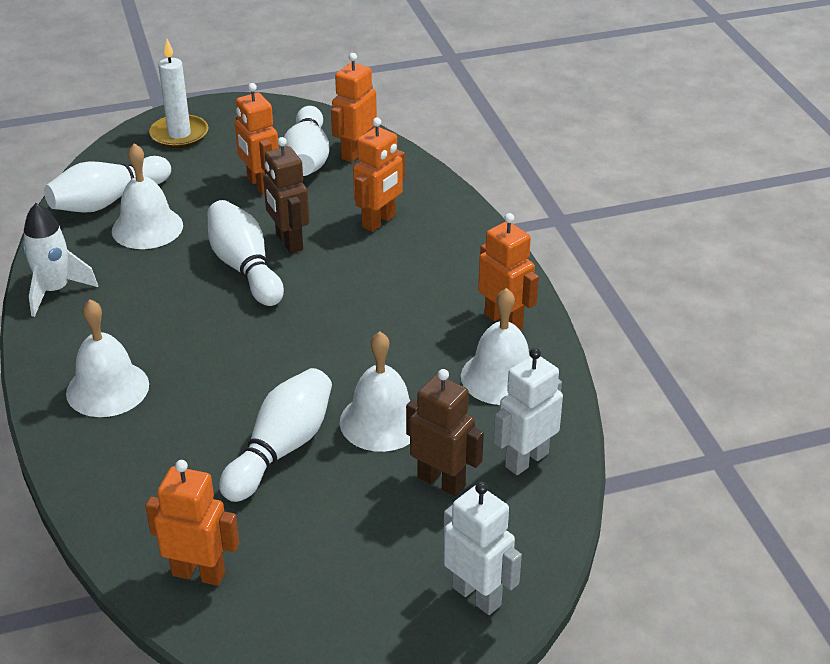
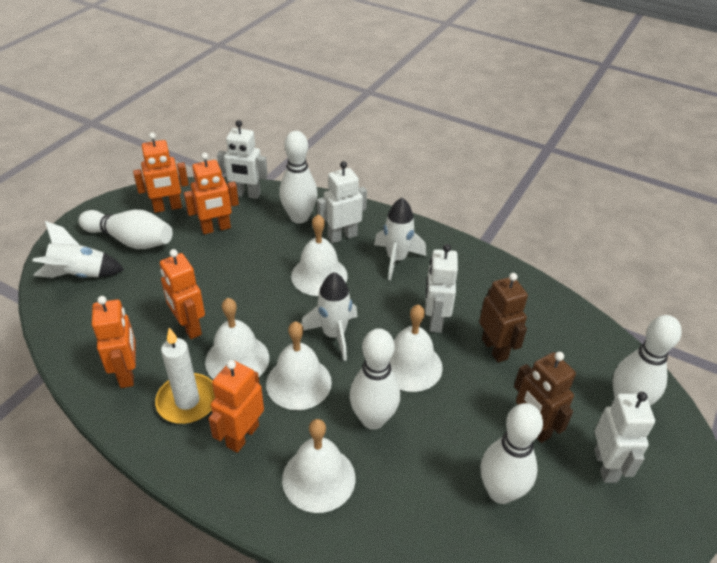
white bell: [66,299,149,417] [112,143,183,249] [340,331,411,452] [461,288,530,405] = 4 -> [205,298,269,379] [266,321,332,410] [282,419,355,513] [291,214,348,296] [390,304,443,392] = 5
white bowling pin: [44,156,171,213] [207,200,284,306] [219,368,332,502] [284,106,329,176] = 4 -> [78,210,173,249] [279,131,318,223] [349,328,400,430] [481,403,543,504] [613,315,682,406] = 5
white robot: [443,482,522,615] [494,348,563,475] = 2 -> [217,120,268,199] [317,161,367,243] [425,244,458,333] [594,392,655,483] = 4
white rocket: [22,203,98,317] = 1 -> [33,221,124,278] [301,272,357,361] [374,198,426,280] = 3

